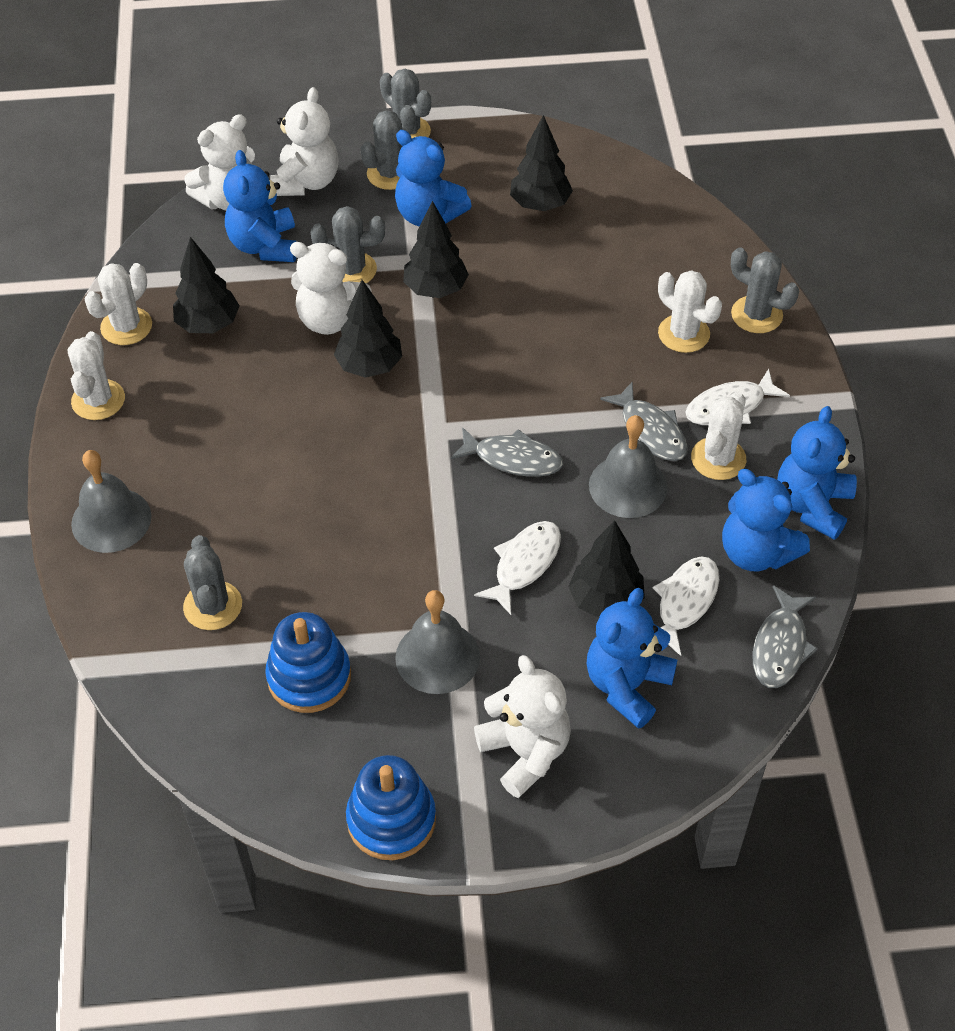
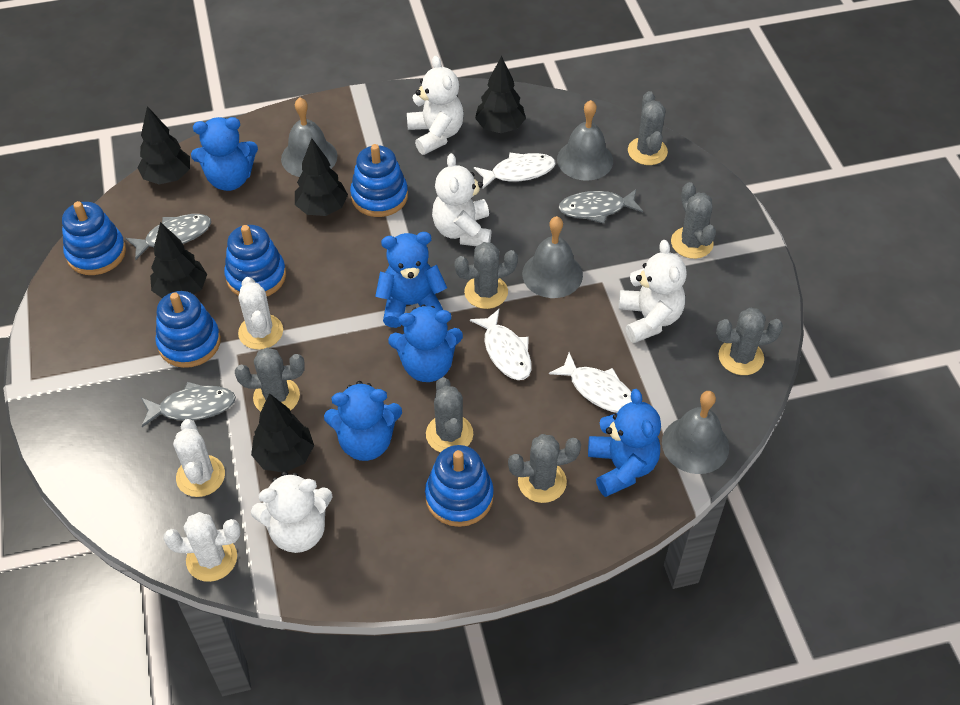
blue stacking toy: [265,612,351,713] [346,755,436,860] = 2 -> [62,201,126,275] [155,291,221,368] [224,225,286,296] [350,144,408,217] [425,445,494,527] = 5
grey bell: [71,450,151,553] [395,590,480,694] [589,415,667,518] = 3 -> [281,98,338,177] [522,216,583,298] [557,100,613,181] [662,391,729,474] = 4
grey cactus: [183,535,242,630] [311,206,385,283] [360,105,415,190] [380,69,431,138] [731,247,799,333] = 5 -> [235,348,305,412] [426,377,473,453] [454,242,518,309] [508,434,581,503] [628,91,668,165] [671,182,716,259] [716,308,783,375] = 7
white cactus: [68,331,125,420] [85,263,152,345] [658,270,722,353] [691,391,746,480] = 4 -> [163,512,240,582] [173,419,225,497] [238,277,283,350] = 3

